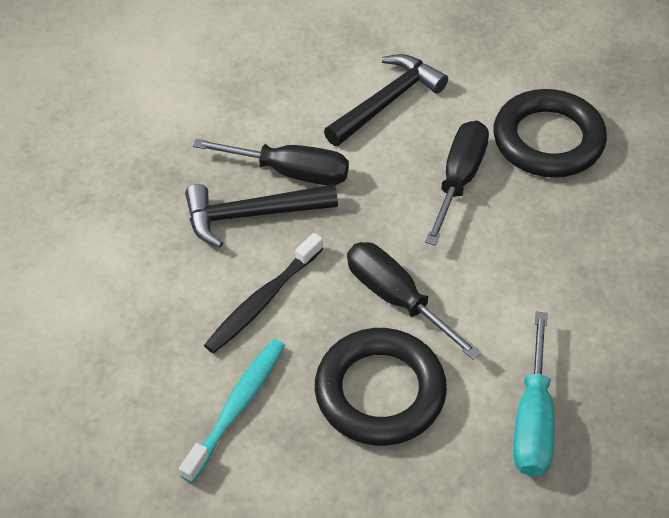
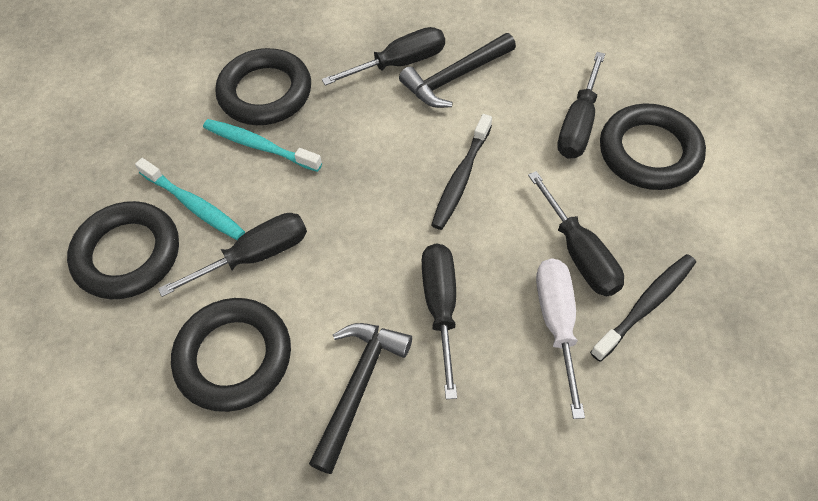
black ring: [315,328,447,446] [494,89,607,177] = 2 -> [67,201,179,299] [171,298,291,412] [215,48,311,125] [600,104,706,190] = 4
black screwdriver: [193,139,349,185] [347,242,481,360] [425,121,489,246] = 3 -> [158,213,307,297] [322,27,445,86] [422,244,457,399] [528,171,624,296] [557,52,605,159] = 5
black toothbrush: [204,233,323,354] = 1 -> [431,114,492,230] [590,254,696,362] = 2
turquoise screwdriver: [514,312,555,477] = 1 -> none = 0
turquoise toothbrush: [179,339,285,483] = 1 -> [135,158,245,240] [203,119,322,172] = 2
white screwdriver: none = 0 -> [536,258,585,419] = 1

